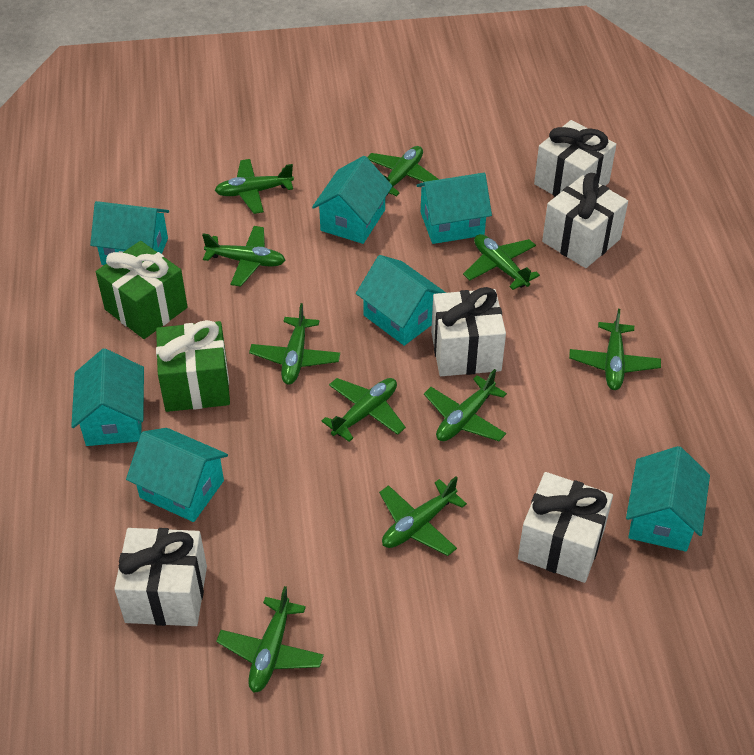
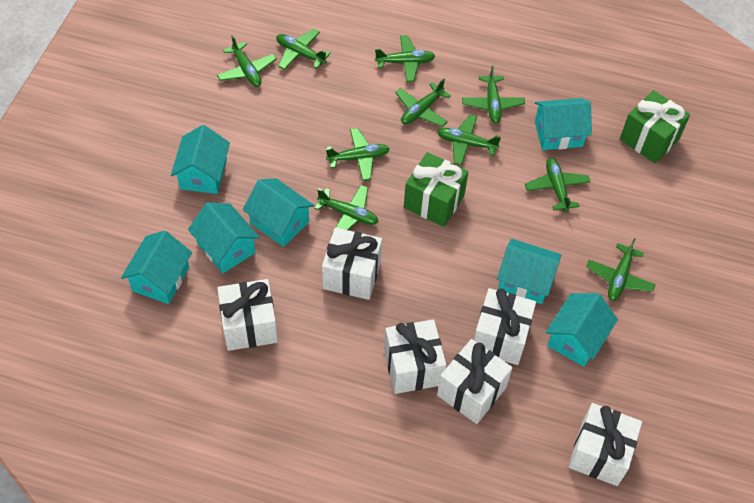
white gift: [114,528,207,626] [431,287,506,376] [518,472,613,583] [534,120,616,197] [542,173,628,268] = 5 -> [217,279,278,351] [322,228,382,300] [384,319,446,394] [437,339,512,424] [474,288,536,365] [568,403,642,486] = 6

